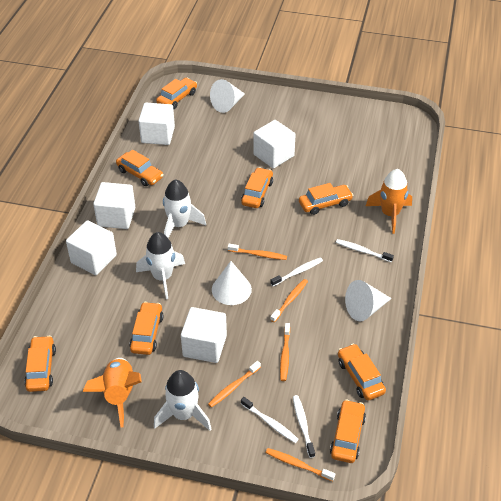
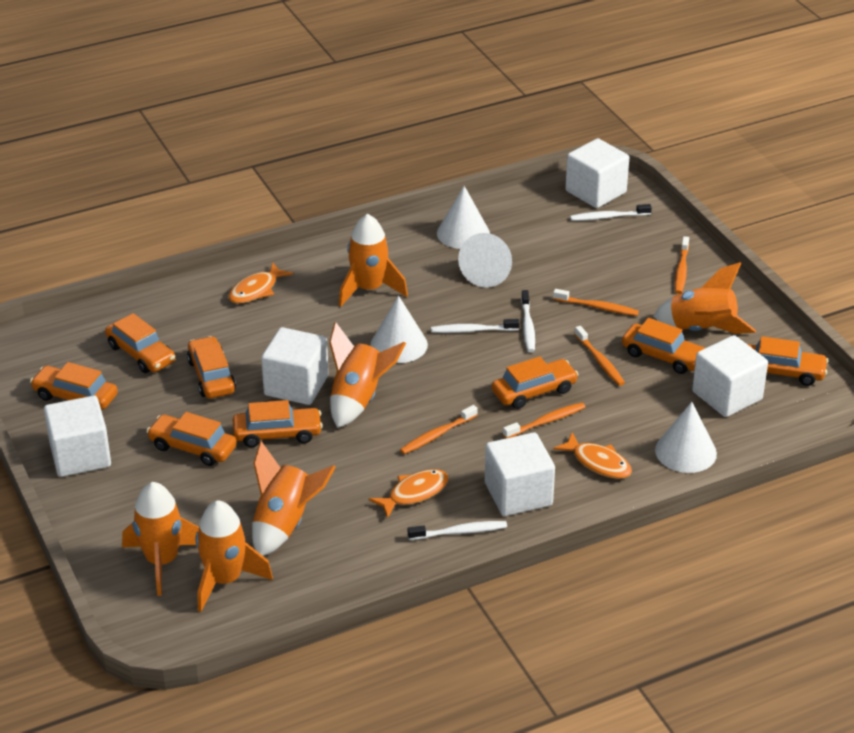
orange fish: none = 0 -> [228,263,293,304] [369,469,449,518] [553,433,632,479] = 3
orange rocket: [83,358,142,428] [366,169,412,234] = 2 -> [122,482,199,596] [196,500,273,612] [252,441,336,556] [329,322,406,428] [339,214,408,307] [653,262,756,334] = 6
white cone: [210,79,245,113] [212,261,252,305] [345,280,392,321] = 3 -> [370,296,428,363] [437,186,490,249] [458,233,512,288] [655,402,717,473] = 4
white rocket: [136,232,185,299] [154,370,211,431] [163,179,206,238] = 3 -> none = 0

